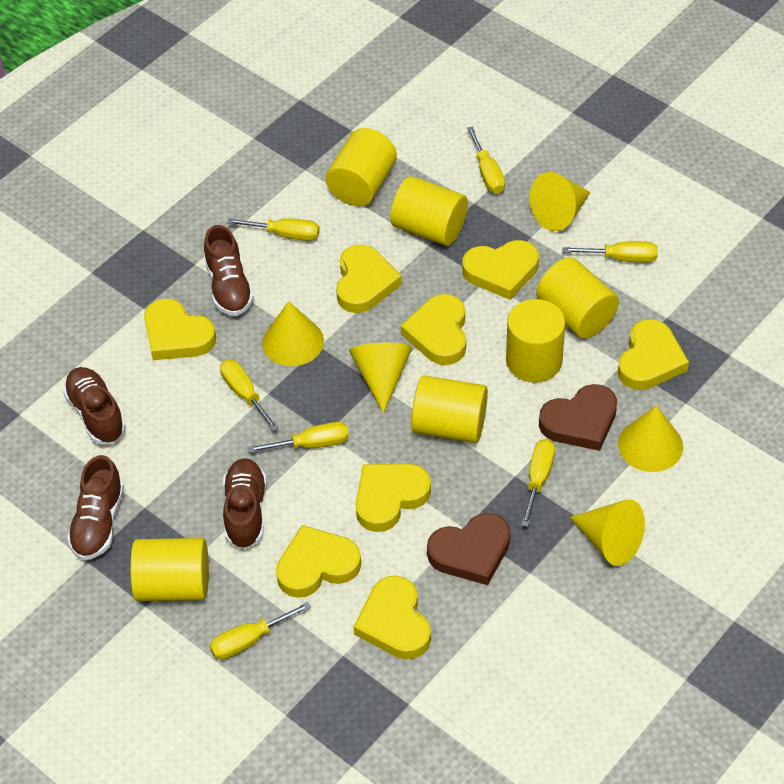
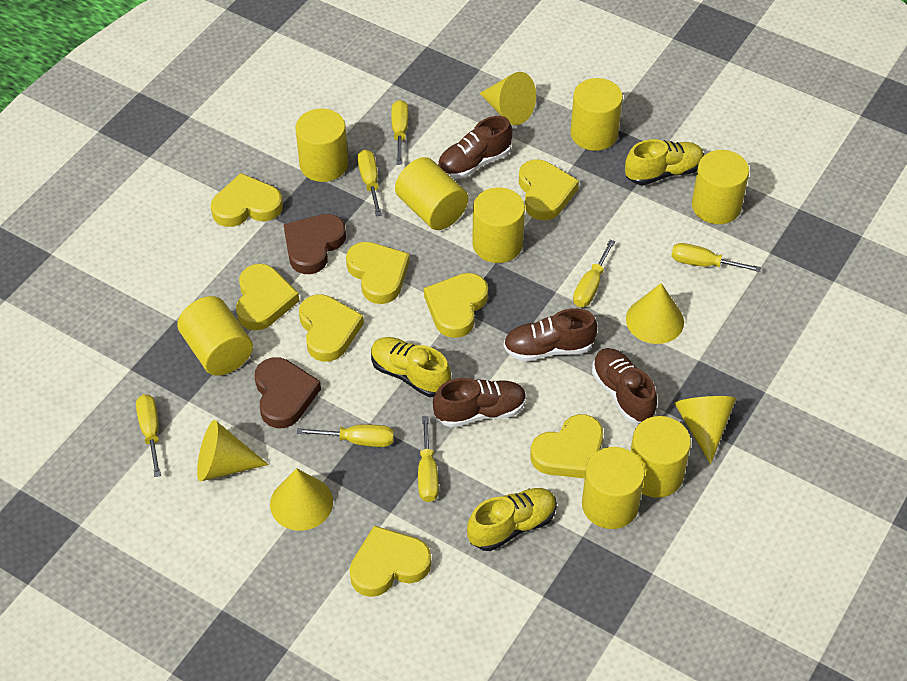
yellow cylinder: [130,538,209,601] [325,128,397,206] [390,176,468,246] [411,375,488,443] [506,299,565,382] [536,257,619,339] = 6 -> [177,296,253,376] [295,109,348,182] [395,157,468,230] [472,187,525,263] [570,78,623,151] [582,447,645,529] [631,416,691,498] [692,150,749,224] = 8
yellow shoe: none = 0 -> [371,337,451,397] [467,488,557,551] [625,139,704,185] = 3

